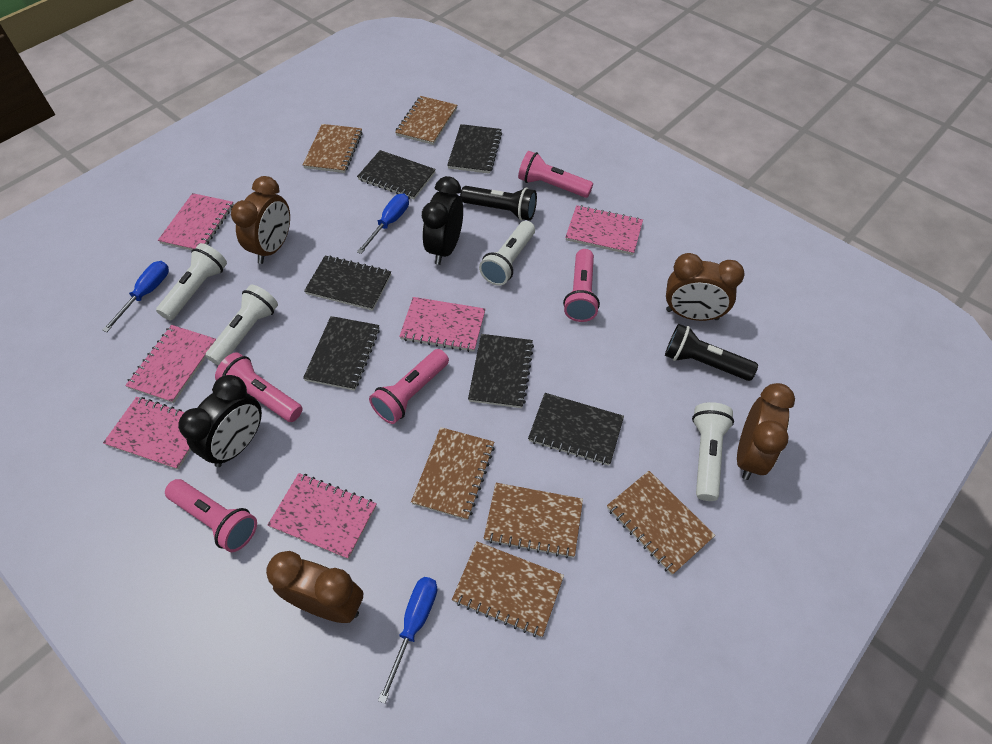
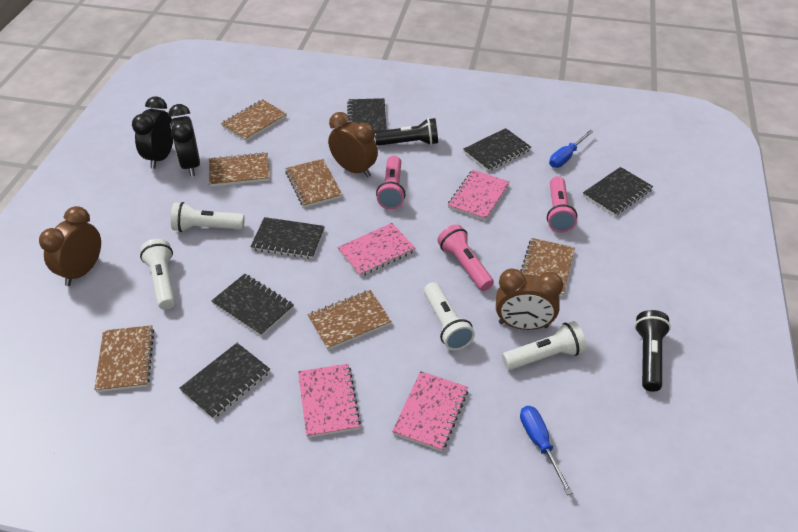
blue screwdriver: [102,261,169,332] [357,194,409,254] [378,577,437,704] = 3 -> [520,406,573,495] [549,130,594,168] = 2
brown clock: [231,176,290,264] [266,551,363,623] [666,253,745,321] [737,383,795,480] = 4 -> [39,206,101,286] [328,112,378,178] [496,269,563,330] = 3
pink flashlight: [165,479,257,552] [215,352,302,422] [369,349,449,424] [518,151,593,198] [563,249,600,322] = 5 -> [376,156,406,209] [438,224,494,291] [547,176,577,233] = 3
pink notebook: [103,397,191,470] [125,325,216,403] [158,193,234,250] [268,473,377,559] [399,297,485,352] [565,205,643,255] = 6 -> [298,364,361,438] [337,223,416,277] [392,371,468,451] [448,170,510,220] = 4

